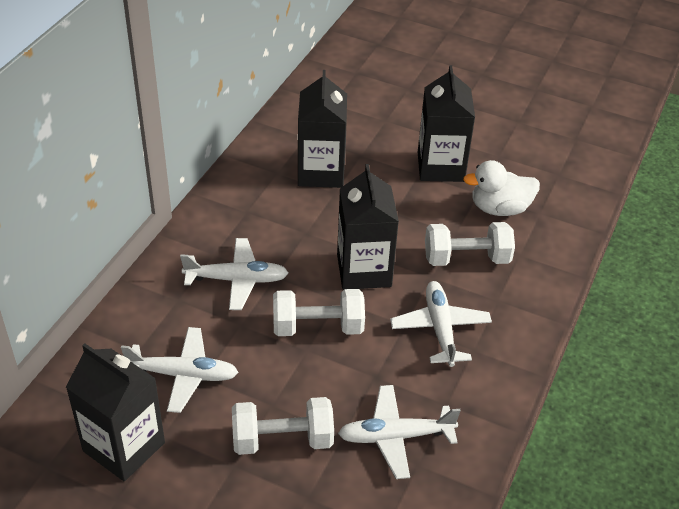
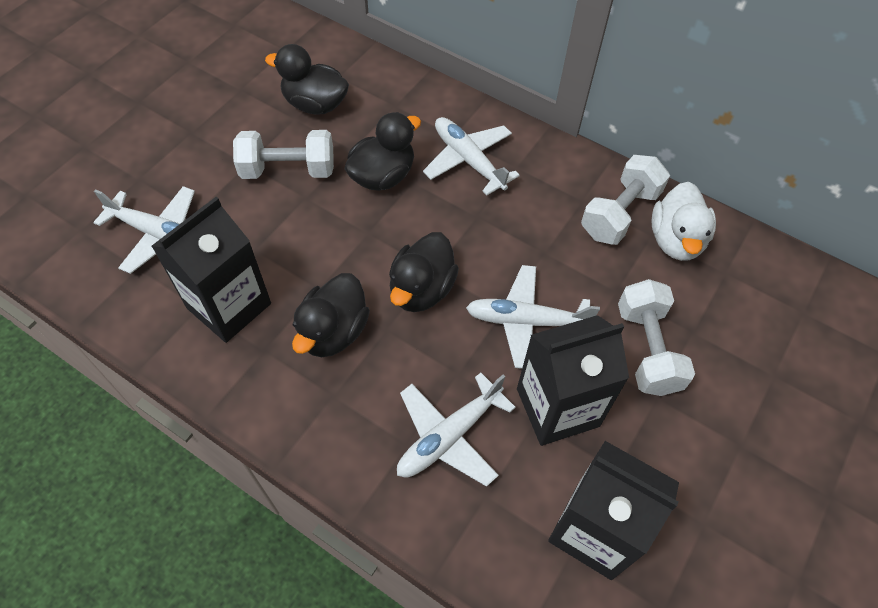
black carton: [66,343,165,481] [298,70,347,188] [337,164,399,290] [418,65,475,182] = 4 -> [151,197,271,343] [517,315,629,446] [548,441,679,580] = 3
black duck: none = 0 -> [265,44,349,114] [292,273,370,357] [344,112,421,191] [389,232,459,312] = 4

